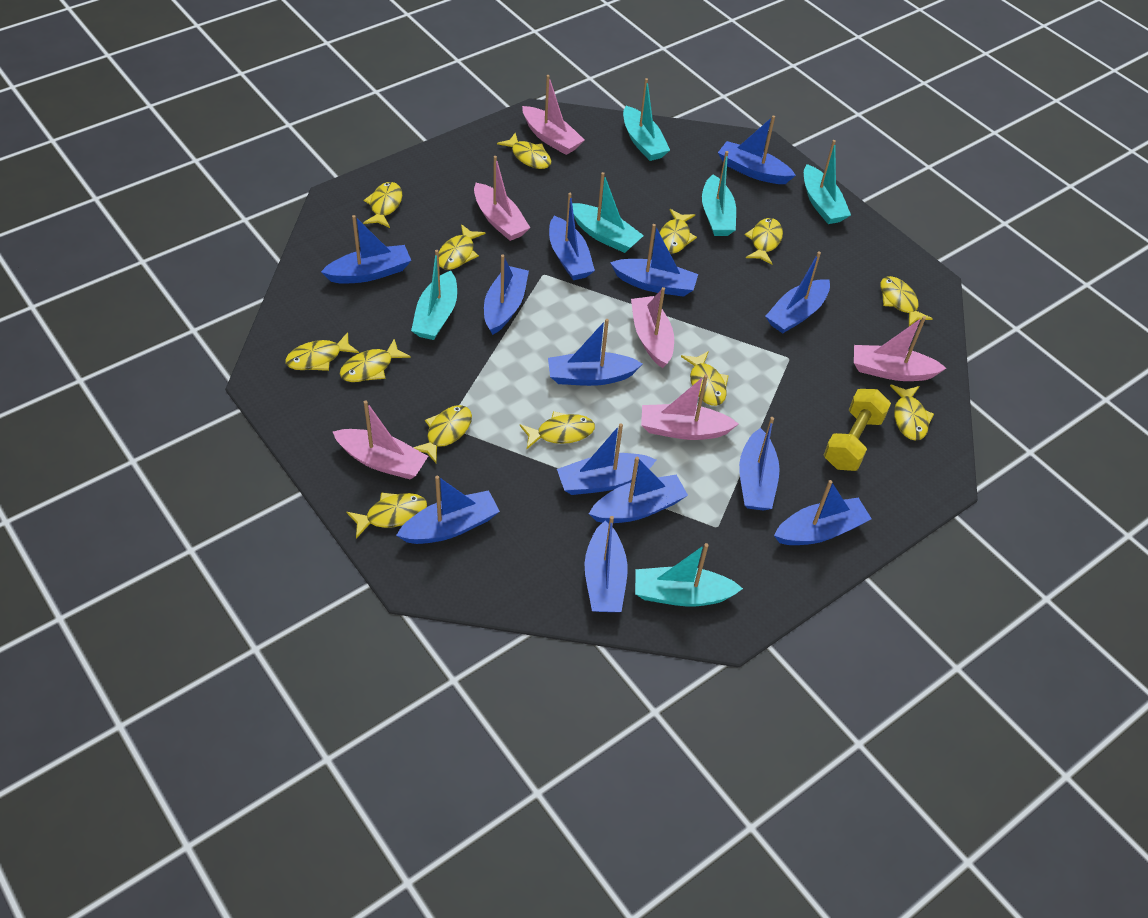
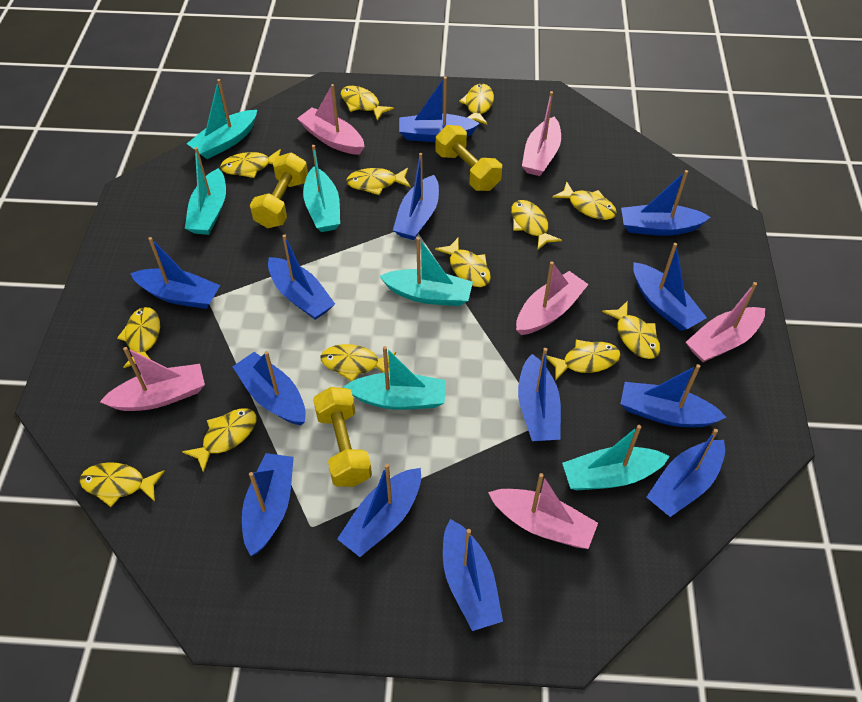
yellow dumbbell: [824,389,891,471] = 1 -> [250,153,308,228] [313,387,372,487] [436,125,502,191] = 3

